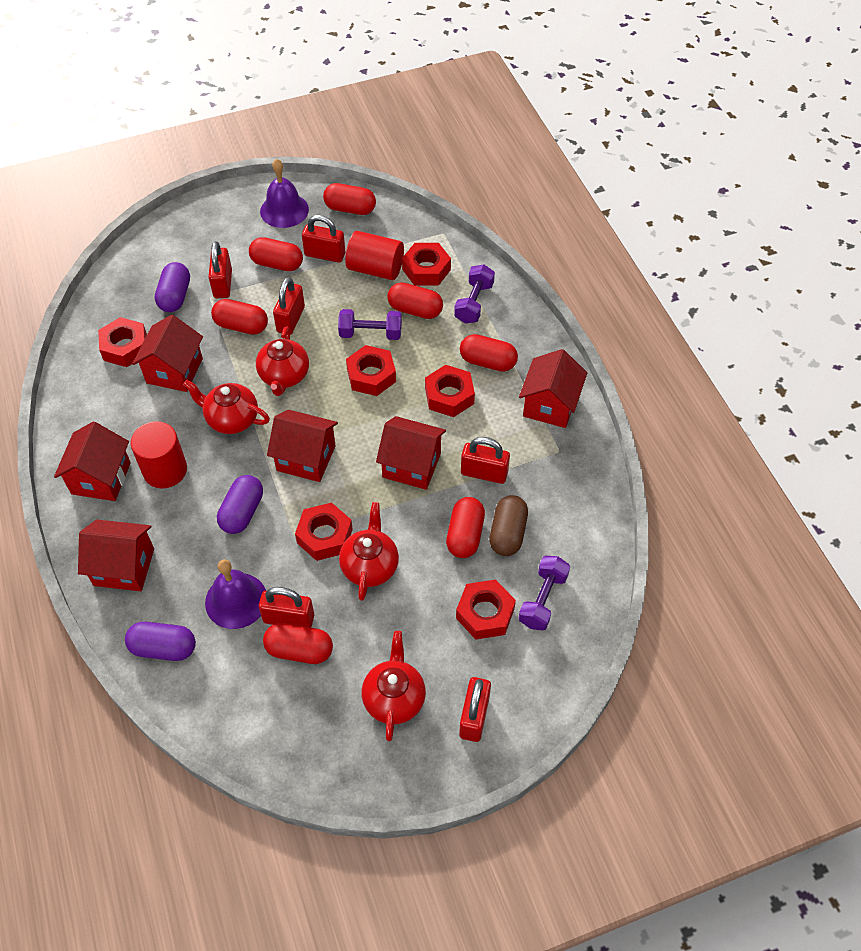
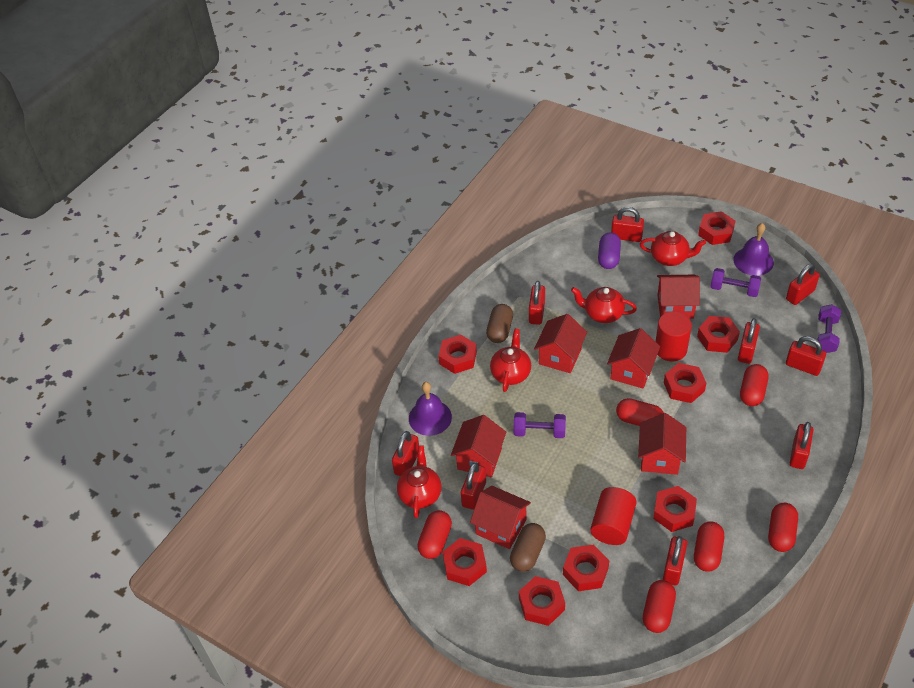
brown capsule: [489,495,528,556] = 1 -> [486,304,513,343] [510,523,546,572] = 2
purple capsule: [125,622,196,661] [155,262,190,312] [217,475,263,534] = 3 -> [598,233,621,269] = 1
red capsule: [211,299,268,335] [249,237,303,271] [263,623,333,664] [323,183,376,215] [387,282,443,319] [446,497,485,558] [460,334,518,372] = 7 -> [418,510,452,559] [616,398,664,426] [643,580,676,633] [694,521,724,572] [740,364,768,406] [768,503,798,552] = 6
red nut: [98,317,147,367] [295,503,353,561] [346,345,396,396] [402,243,451,286] [425,365,475,417] [456,580,516,640] = 6 -> [439,335,477,374] [443,538,487,586] [519,576,565,626] [563,544,609,591] [653,486,697,532] [664,363,706,403] [697,316,740,353] [698,211,735,245] = 8
red padlock: [209,241,232,298] [259,587,314,627] [273,277,305,335] [302,215,345,263] [459,677,491,742] [461,437,510,484] = 6 -> [392,431,419,476] [461,462,486,510] [529,281,545,325] [611,207,644,242] [663,536,687,585] [738,318,760,364] [786,264,820,305] [786,336,826,376] [790,422,813,469] = 9

